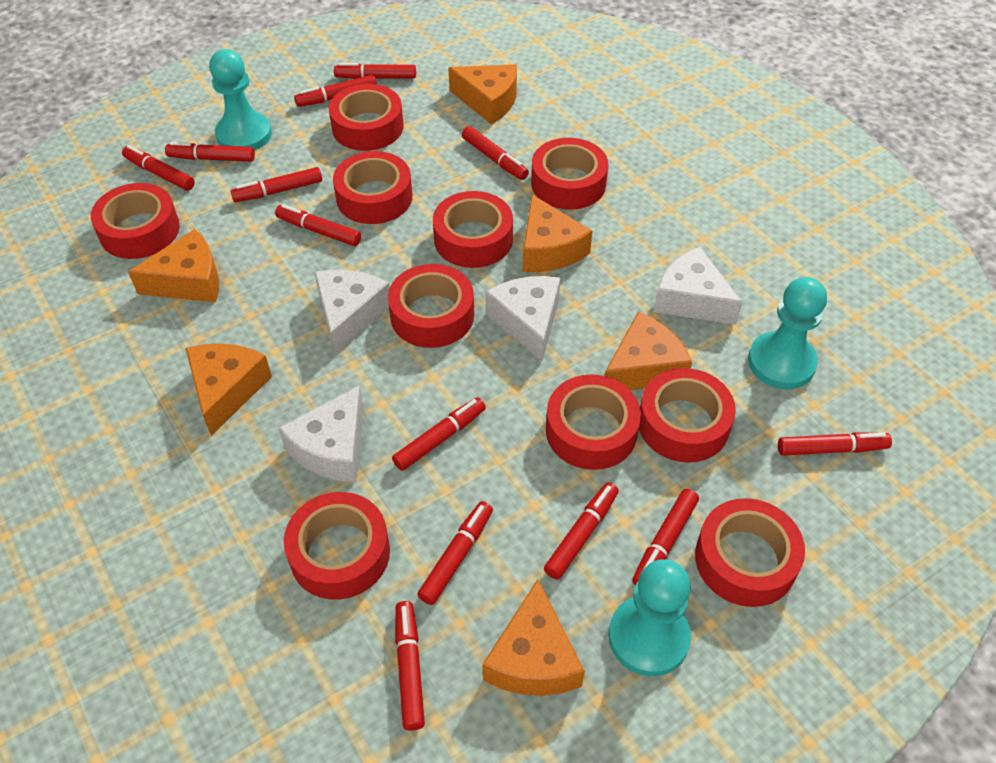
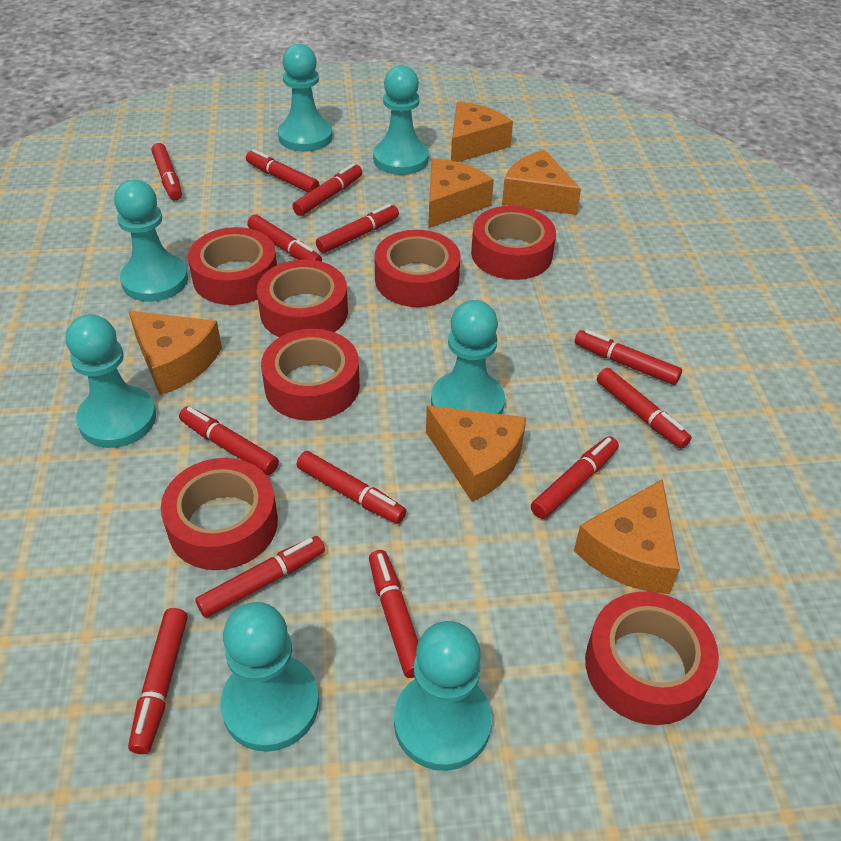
red tape: [91,183,180,259] [284,492,390,600] [329,84,403,151] [333,151,412,224] [388,264,474,348] [433,191,513,268] [531,138,608,210] [546,375,641,470] [639,368,736,463] [695,498,805,607] = 10 -> [161,458,278,570] [188,227,277,305] [257,260,348,337] [261,329,360,421] [374,230,460,307] [471,206,556,280] [585,592,719,725] = 7
turquoise pawn: [209,49,272,151] [609,559,691,676] [748,277,827,389] = 3 -> [66,314,156,448] [114,180,188,302] [221,602,319,752] [278,44,332,152] [373,65,429,175] [394,621,492,771] [431,300,505,414] = 7
white cheese: [278,385,363,482] [314,270,390,354] [485,276,561,361] [654,247,742,325] = 4 -> none = 0

